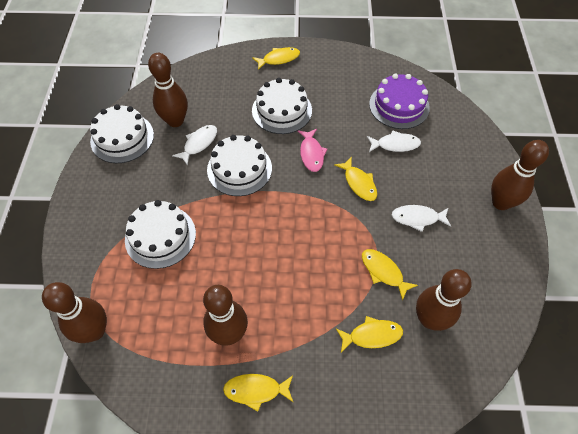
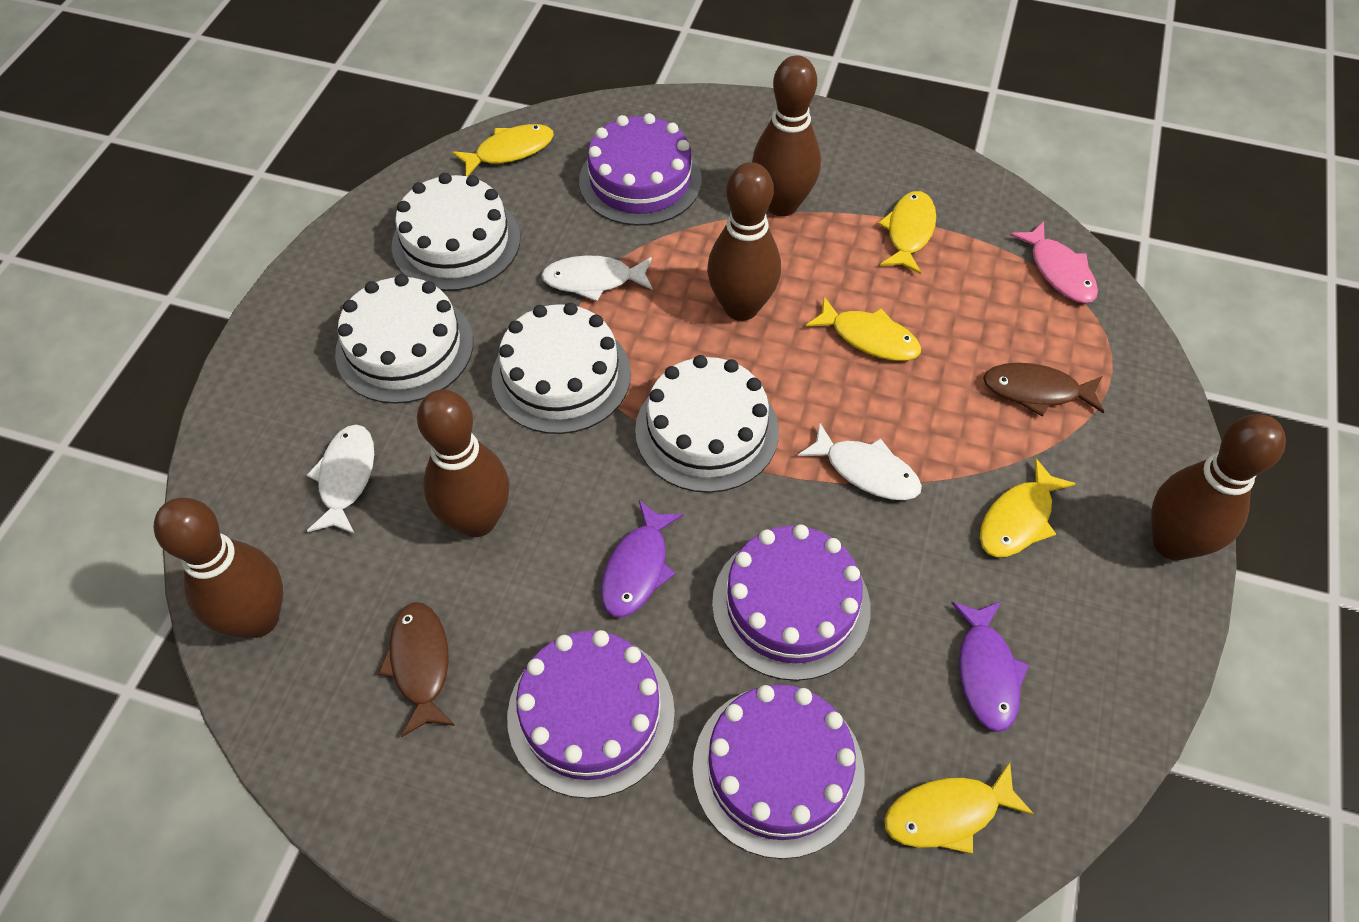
brown fish: none = 0 -> [378,602,455,737] [983,363,1104,417] = 2
purple cake: [369,74,430,129] = 1 -> [507,630,675,798] [579,113,702,226] [692,684,865,859] [712,524,871,681] = 4
purple fish: none = 0 -> [601,500,683,617] [951,602,1029,732] = 2

